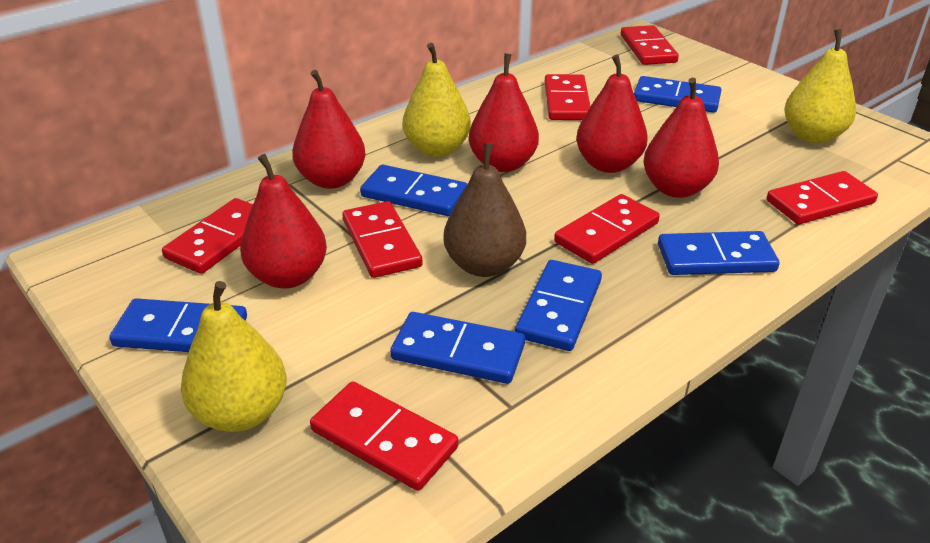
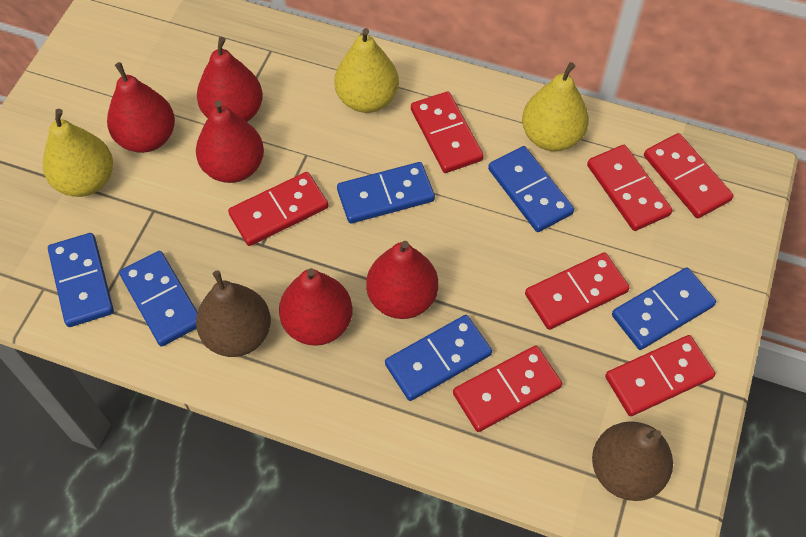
brown pear: [443,143,526,277] = 1 -> [196,270,271,357] [592,421,673,501] = 2

